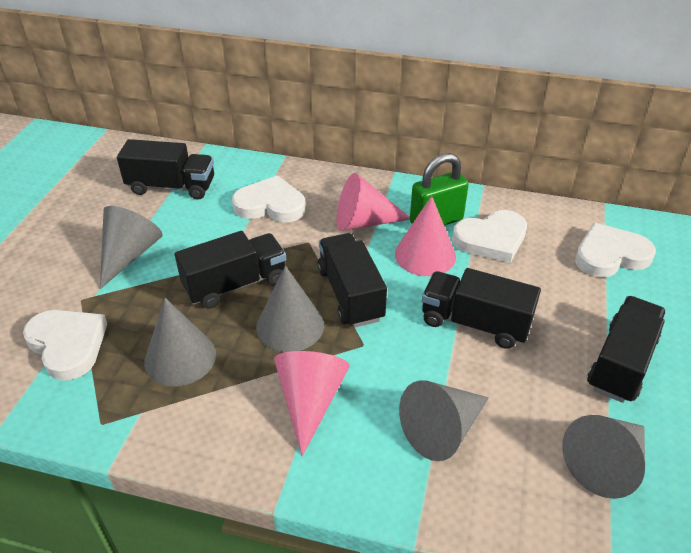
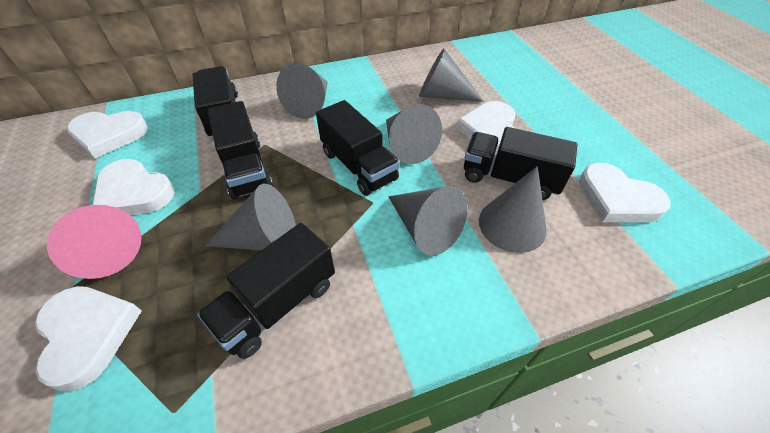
green padlock: [410,153,469,226] = 1 -> none = 0
grey cone: [100,206,163,289] [144,298,216,386] [256,266,324,352] [399,380,489,461] [562,415,645,499] = 5 -> [205,184,296,250] [276,63,328,119] [386,104,442,164] [389,186,467,256] [419,48,484,102] [479,166,547,253] = 6
pink cone: [274,351,350,456] [336,173,410,231] [395,196,456,276] = 3 -> [47,205,141,279] = 1
white heart: [23,310,107,381] [232,175,306,222] [452,210,527,263] [575,223,656,278] = 4 -> [35,286,142,391] [67,111,148,158] [92,159,175,215] [457,101,516,155] [579,163,671,222] = 5

